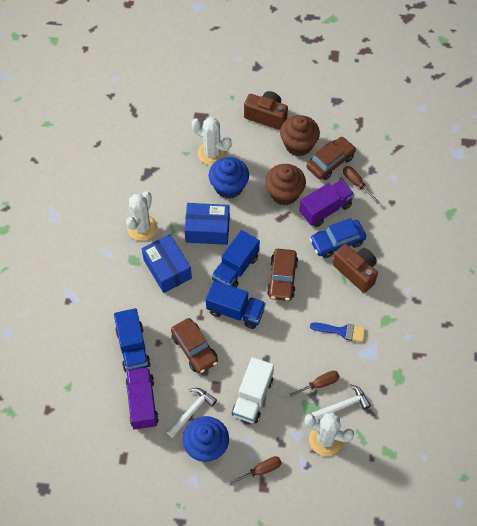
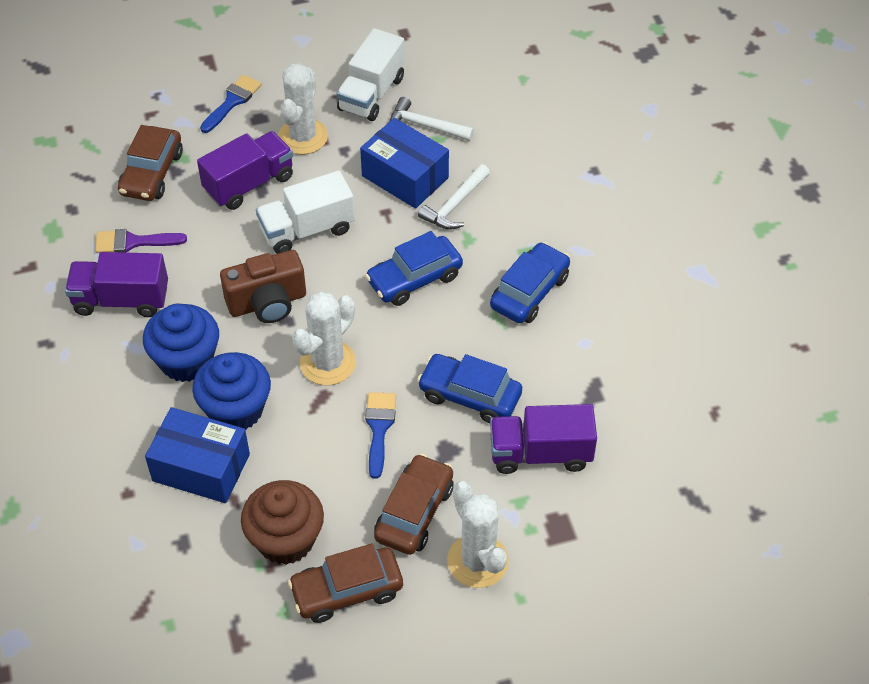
blue brush: [310,323,365,342] = 1 -> [200,74,262,133] [365,392,396,479] = 2
blue car: [310,218,366,258] = 1 -> [365,231,463,306] [417,354,522,423] [490,242,570,323] = 3
blue truck: [114,308,151,372] [206,280,266,329] [212,230,260,288] = 3 -> none = 0
brown camera: [244,91,288,130] [332,244,378,293] = 2 -> [220,250,306,323] = 1
brown cupcake: [265,164,306,205] [280,115,320,156] = 2 -> [241,480,324,565] = 1
brown screwdriver: [226,456,282,486] [287,370,340,398] [343,166,380,204] = 3 -> none = 0
purple brush: none = 0 -> [95,229,187,253] = 1
purple truck: [126,367,159,430] [299,180,354,227] = 2 -> [65,252,168,317] [197,131,293,210] [490,404,597,474] = 3
white truck: [232,357,274,424] = 1 -> [256,171,355,254] [337,28,405,121] = 2

